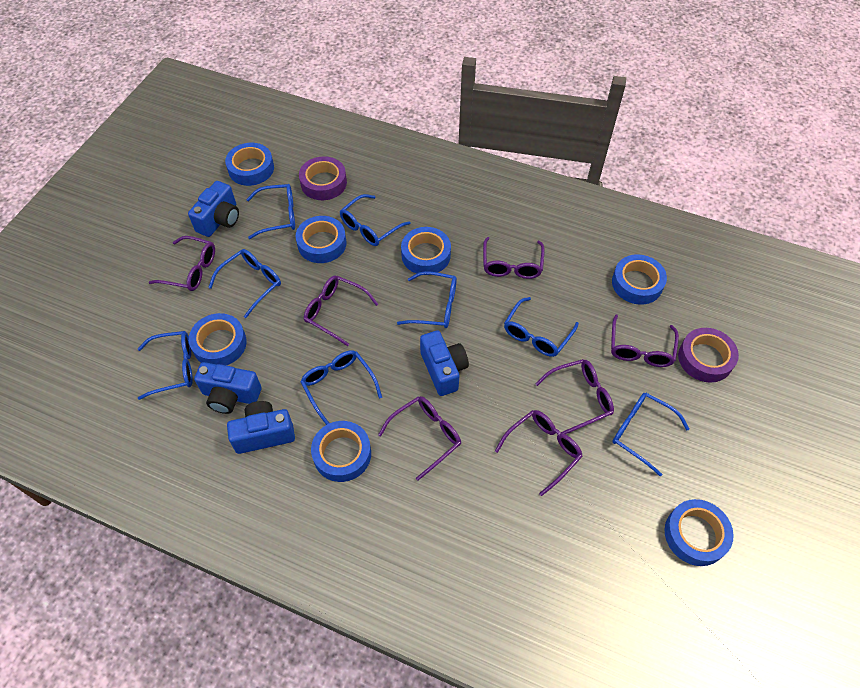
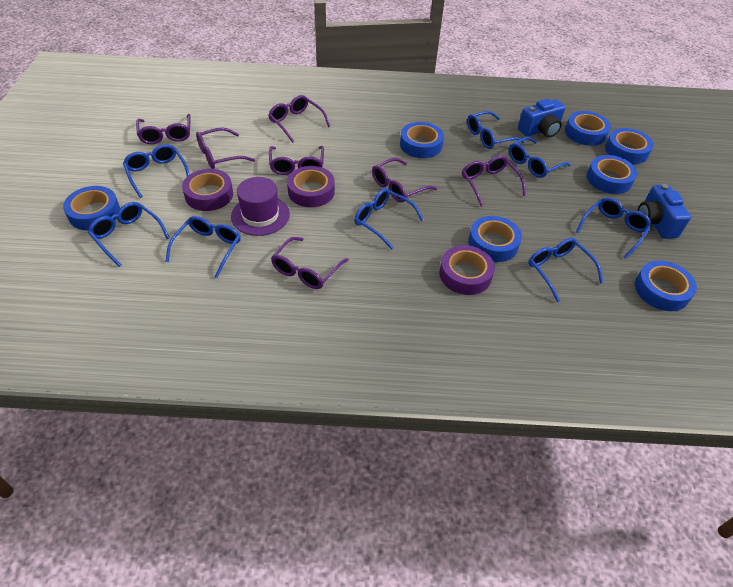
blue camera: [188,181,239,237] [194,362,262,414] [227,401,295,454] [420,330,469,396] = 4 -> [518,99,566,138] [638,184,691,239] = 2
purple hat: none = 0 -> [231,177,290,236] = 1
purple tape: [299,156,347,200] [678,328,739,383] = 2 -> [182,169,233,211] [287,166,335,207] [439,245,495,295] = 3

